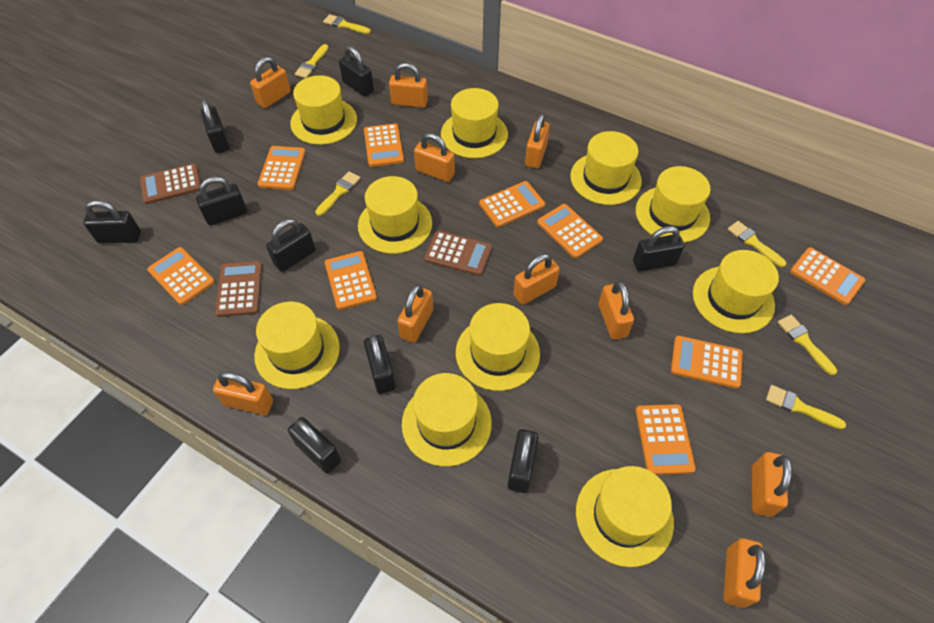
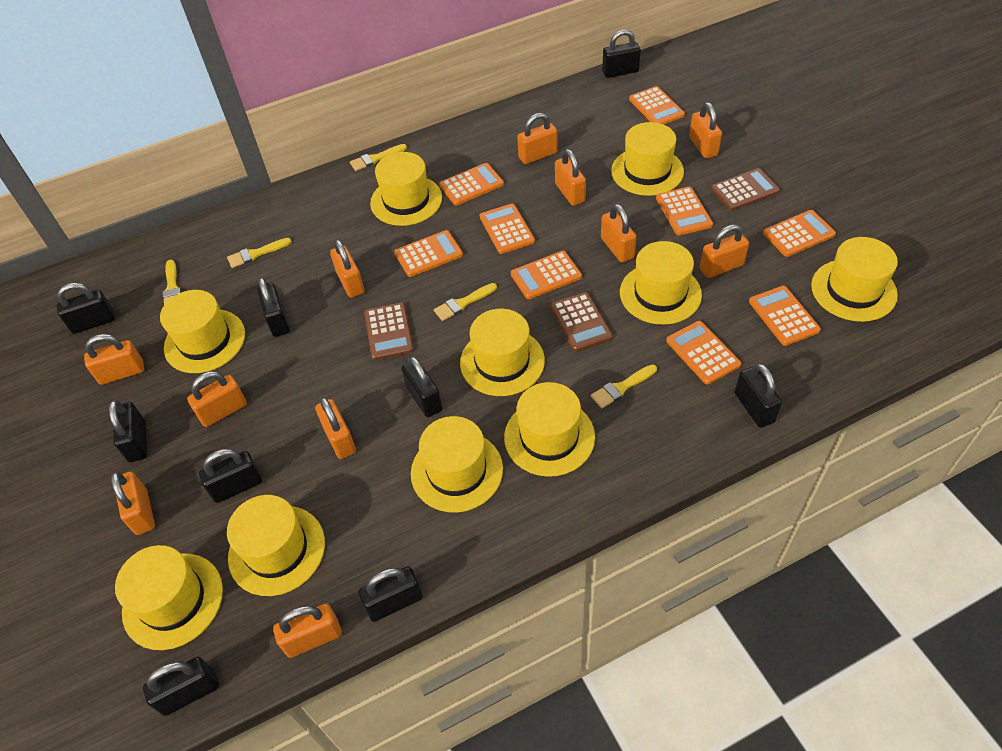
orange padlock: [213,372,273,415] [250,57,291,108] [389,63,428,108] [397,284,433,343] [414,133,455,182] [513,254,560,305] [525,114,550,168] [598,281,634,340] [724,538,766,608] [752,452,792,517] = 10 -> [84,334,144,385] [111,471,155,535] [187,371,247,427] [273,603,342,658] [315,397,356,459] [330,239,364,298] [517,113,558,164] [555,149,586,206] [601,204,637,263] [689,102,722,159] [700,224,749,278] = 11
yellow brush: [295,44,329,78] [315,172,361,216] [323,14,371,34] [728,221,786,267] [766,385,846,430] [778,315,837,375] = 6 -> [163,260,181,305] [227,238,292,268] [350,144,407,171] [434,283,497,321] [591,365,657,408] = 5

